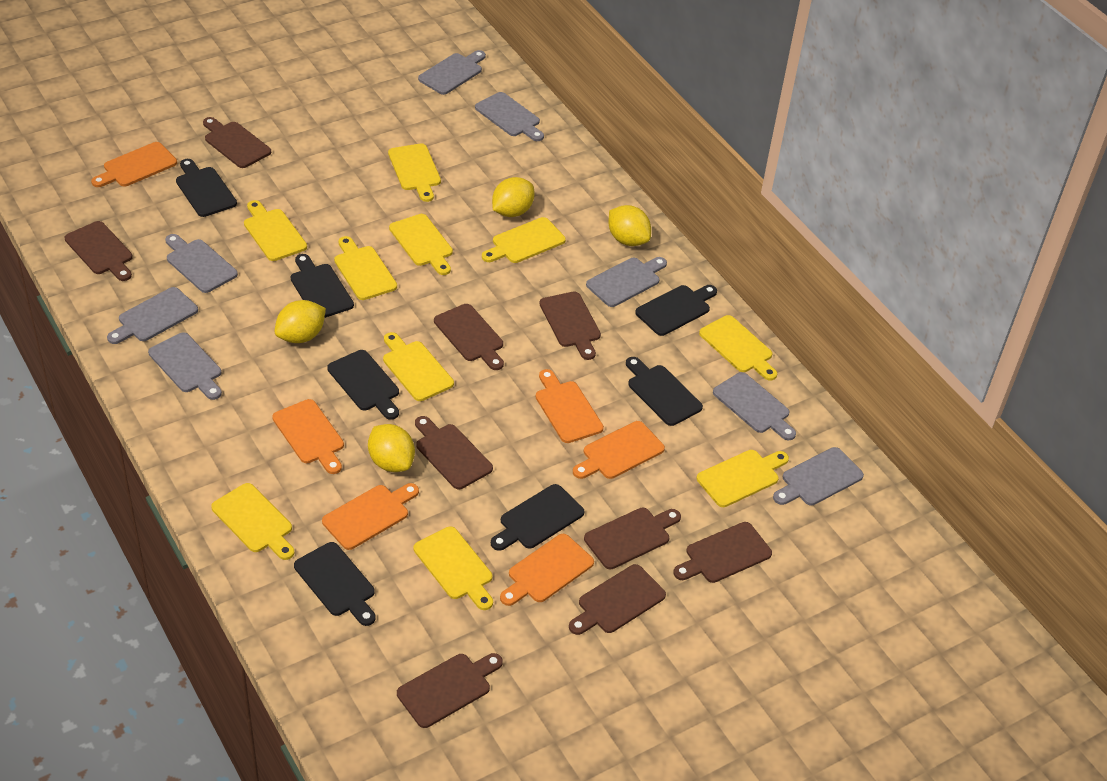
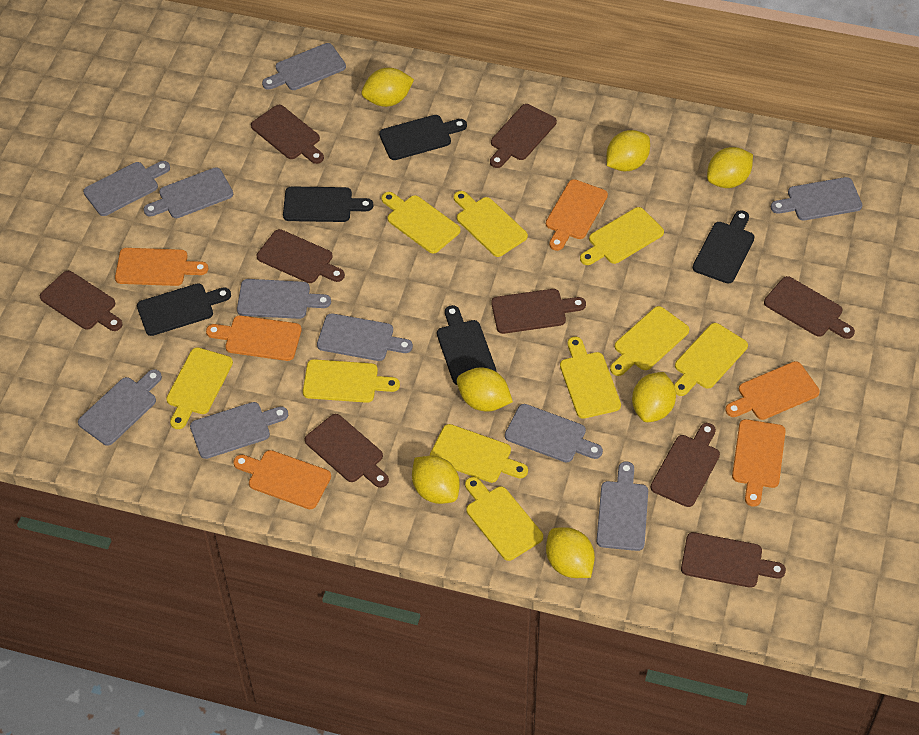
black cutting board: [176,159,237,217] [291,254,354,318] [294,542,376,626] [327,350,399,420] [491,484,584,551] [626,357,703,426] [635,285,717,336] = 7 -> [137,283,231,336] [283,187,373,222] [379,115,467,160] [437,305,496,385] [693,210,754,284] = 5
grey cutting board: [107,287,198,344] [148,332,222,400] [165,234,238,293] [418,50,486,95] [475,92,544,141] [586,257,667,307] [713,372,796,440] [773,447,864,505] = 8 -> [78,369,162,446] [83,161,170,216] [143,167,233,218] [190,402,288,459] [237,279,331,319] [262,43,346,90] [317,313,413,361] [505,404,603,463] [597,461,648,551] [771,177,862,221] = 10
yellow lemon: [275,300,326,343] [368,424,415,472] [492,177,534,217] [608,205,651,246] = 4 -> [362,68,414,107] [412,456,460,504] [457,367,513,412] [546,527,595,578] [607,130,650,171] [632,372,676,422] [707,147,753,188] = 7

